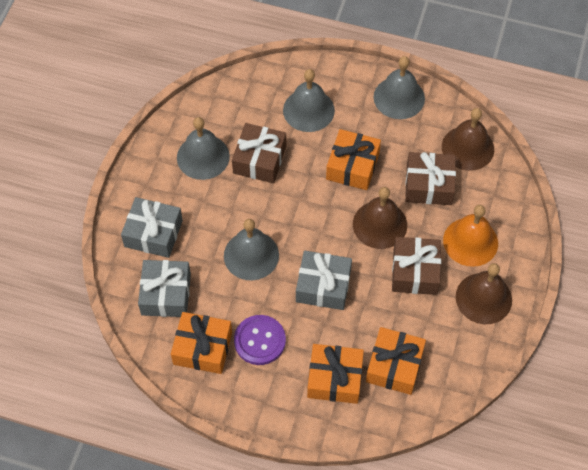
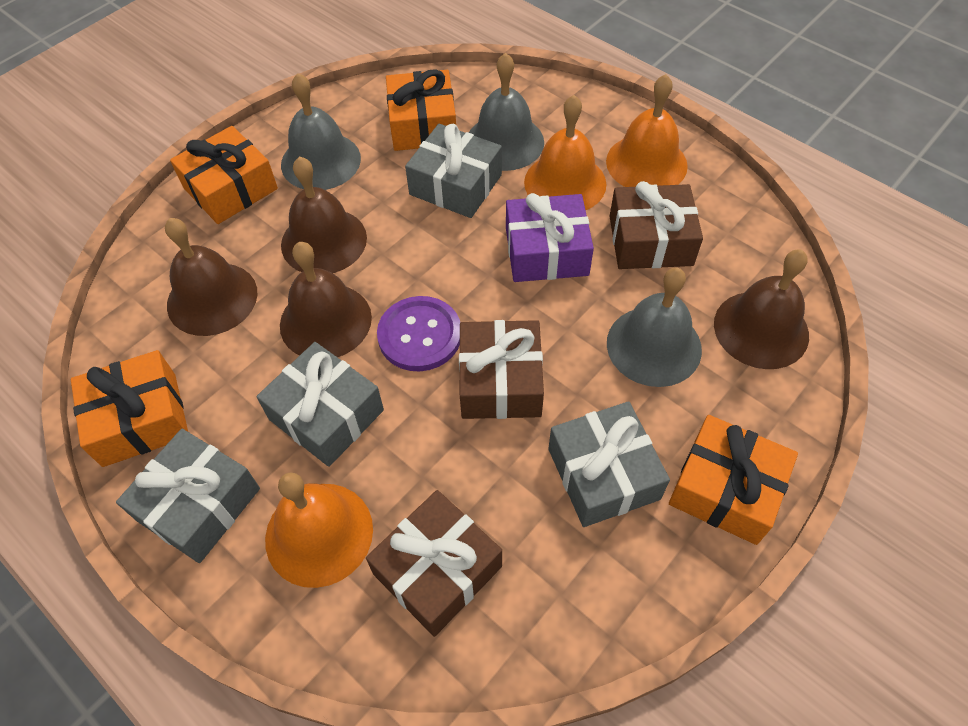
brown bell: [353,187,407,249] [442,108,494,171] [456,263,512,324] = 3 -> [165,218,257,336] [280,242,372,357] [281,156,367,273] [714,249,809,369] = 4
grey bell: [177,117,230,180] [224,219,279,280] [283,69,335,132] [373,56,425,119] = 4 -> [281,73,361,190] [469,53,544,171] [607,267,702,387] = 3
grey gift: [121,197,183,258] [138,260,191,317] [296,251,352,310] = 3 -> [116,429,260,563] [256,342,384,467] [405,124,502,218] [548,401,670,527] = 4
orange bell: [443,205,498,267] = 1 -> [265,472,373,588] [524,95,606,210] [606,74,688,187] = 3
purple gift: none = 0 -> [506,193,594,282] = 1

